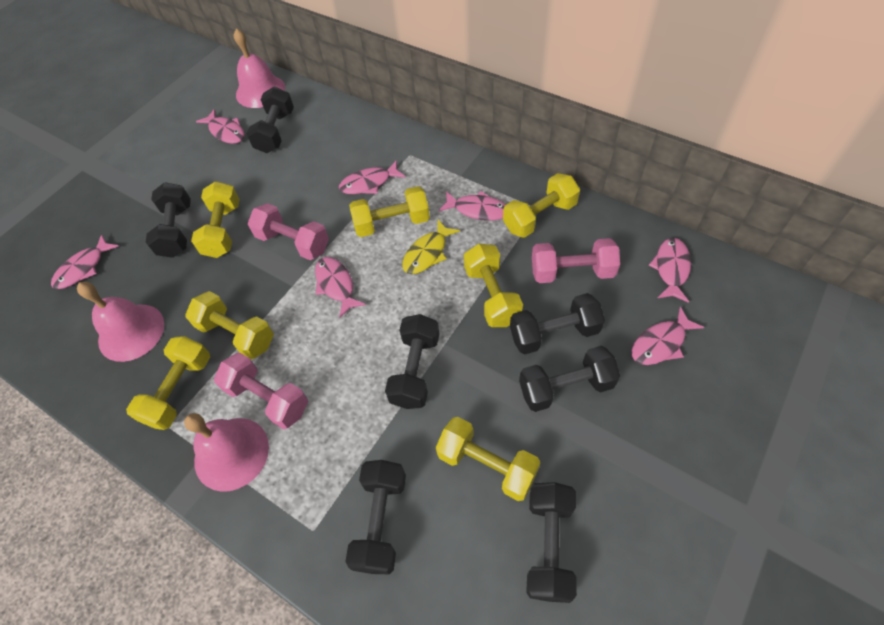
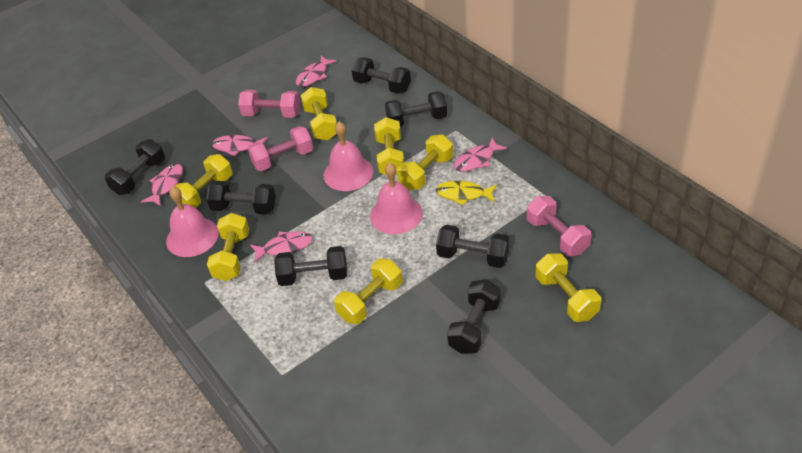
pink fish: [51,234,119,289] [196,109,245,144] [315,257,366,318] [339,160,406,194] [438,191,506,221] [632,307,704,365] [649,238,691,303] = 7 -> [141,164,183,206] [212,135,268,156] [250,231,313,263] [296,55,337,87] [454,138,507,172] = 5

